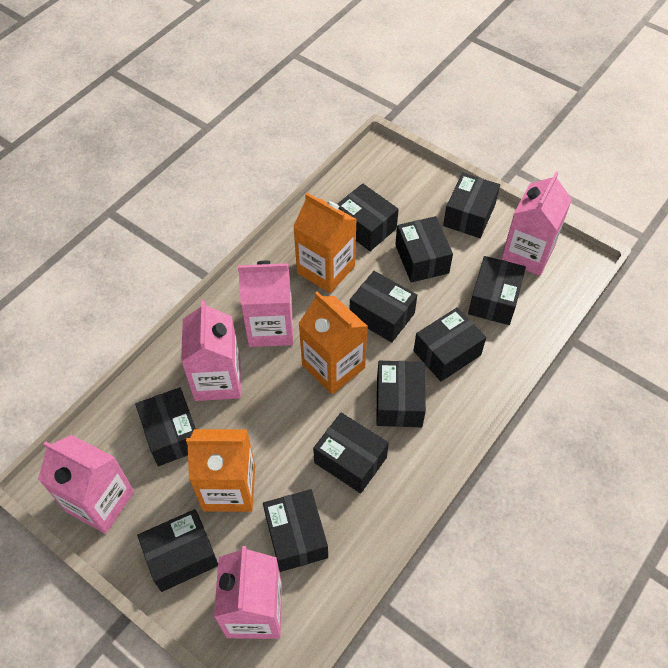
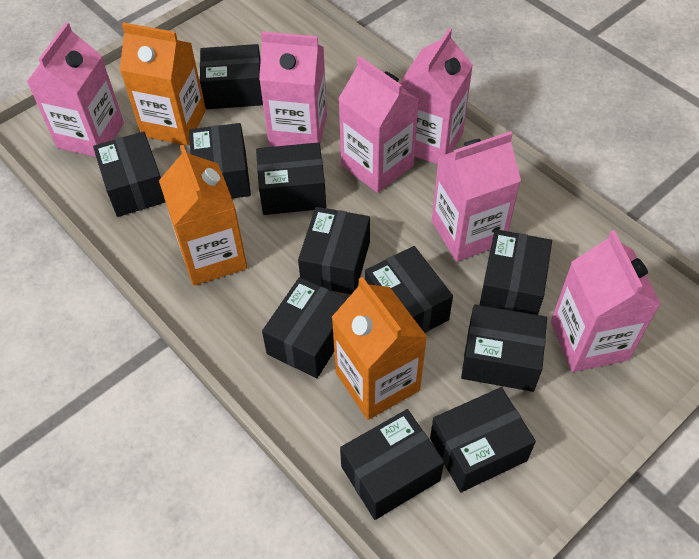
pink carton: [38,435,134,534] [181,300,241,401] [214,546,283,639] [238,261,293,347] [501,171,572,276] = 5 -> [27,22,124,157] [259,32,327,147] [338,56,419,193] [400,28,473,165] [432,131,521,262] [551,230,661,372] = 6

